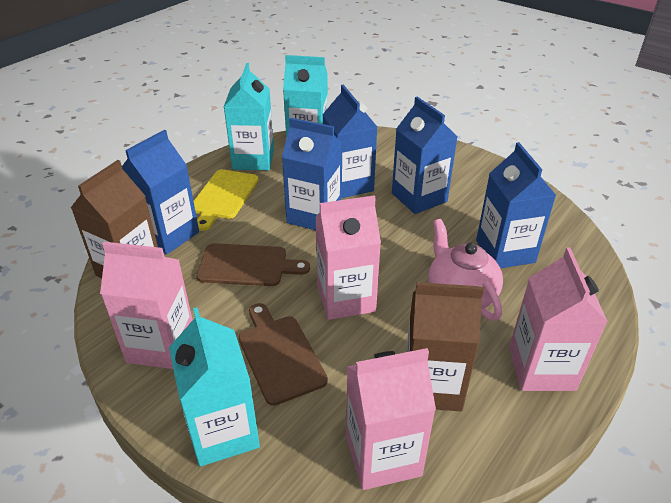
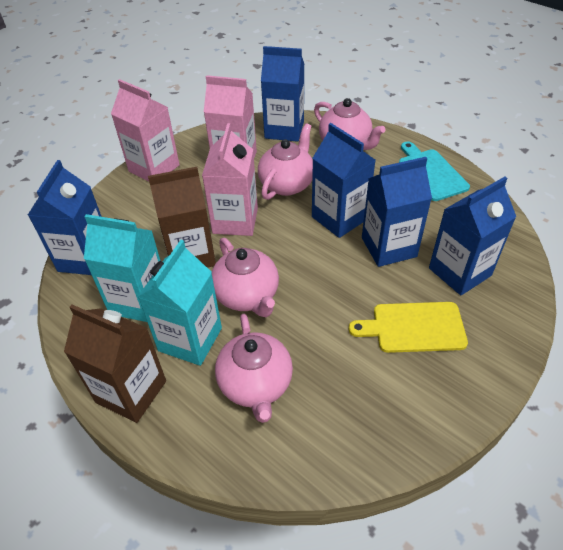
brown cutting board: [196,243,310,286] [239,303,328,406] = 2 -> none = 0
pink carton: [100,242,193,369] [315,195,381,320] [346,348,436,490] [509,248,608,391] = 4 -> [111,79,180,182] [202,123,258,236] [204,75,257,157] = 3
pink teapot: [428,219,503,321] = 1 -> [212,238,279,317] [215,314,293,423] [258,123,313,200] [314,98,386,150] = 4
turquoise carton: [169,307,260,467] [224,63,274,170] [283,55,328,139] = 3 -> [84,214,160,322] [138,240,222,366] = 2
turquoise cutting board: none = 0 -> [399,141,470,201] = 1

